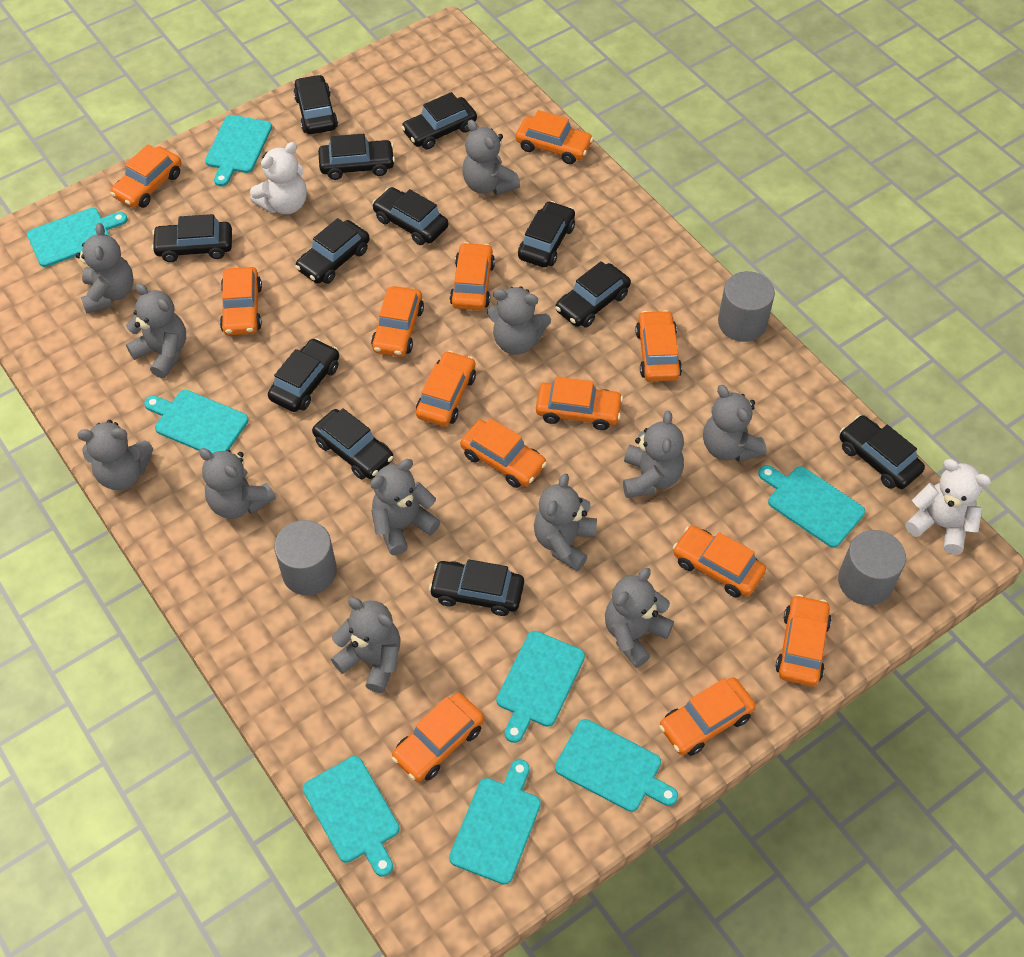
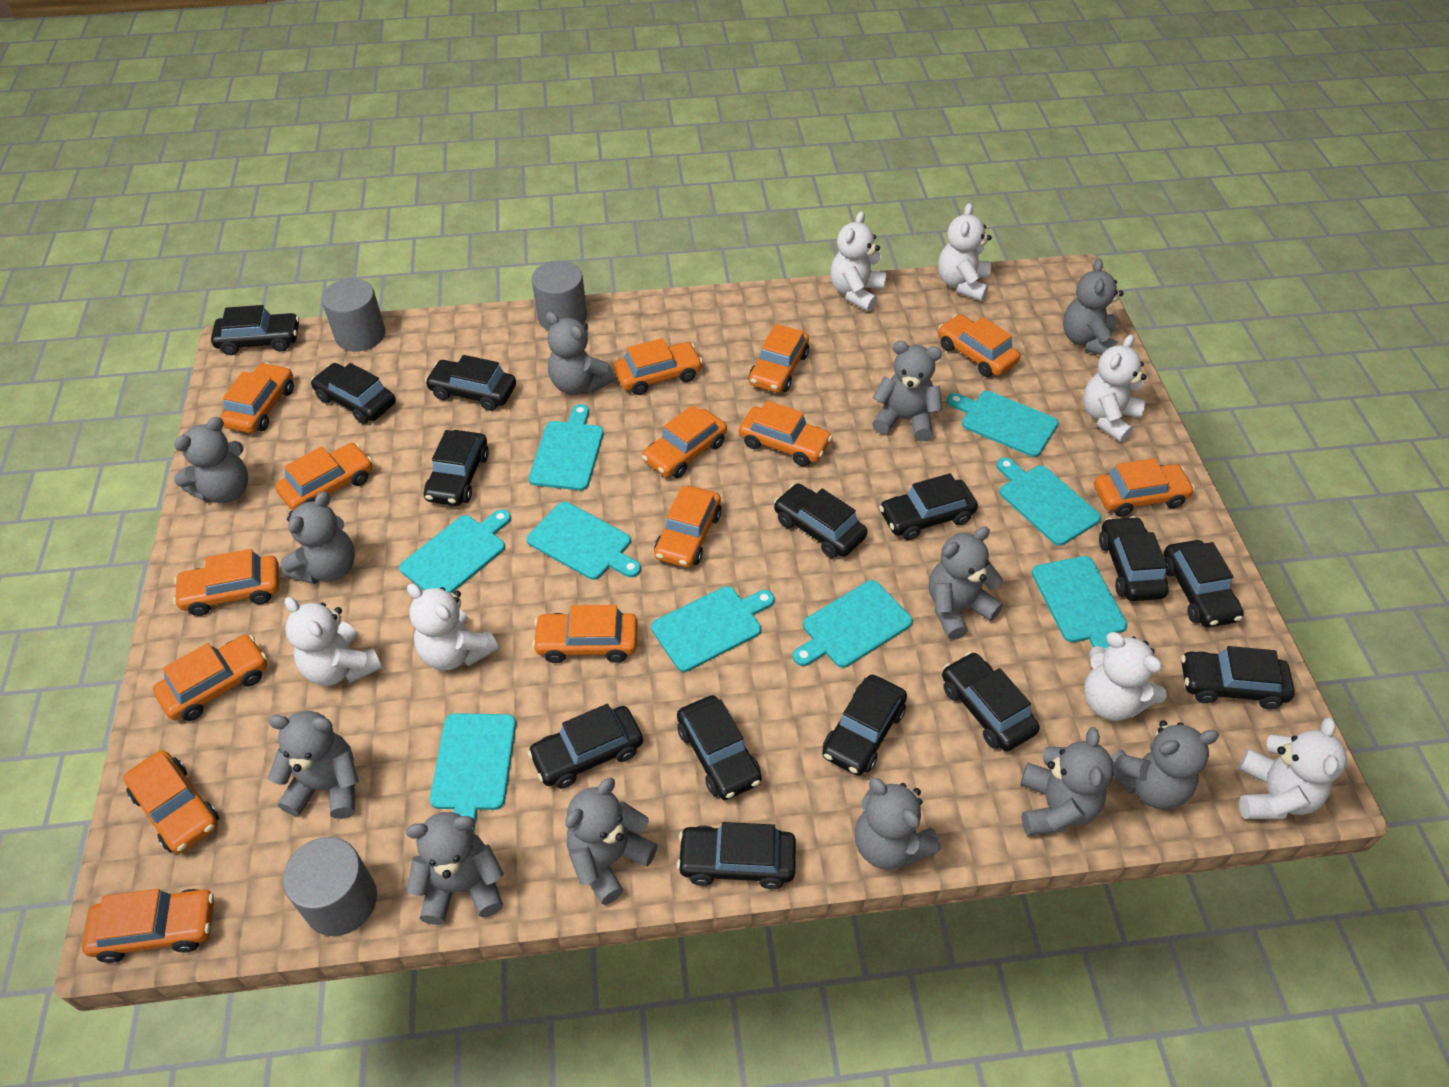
black car: [151,214,232,262] [268,338,339,412] [293,75,338,134] [295,218,370,284] [312,408,394,479] [318,134,395,180] [372,187,448,245] [401,92,477,149] [429,559,524,616] [518,201,575,268] [555,261,631,328] [840,415,925,489] = 12 -> [211,305,299,355] [311,363,396,424] [424,430,489,506] [425,355,516,411] [528,704,643,789] [677,695,762,800] [677,822,796,889] [774,484,867,558] [822,675,907,776] [879,473,978,540] [942,652,1040,751] [1099,516,1169,601] [1164,540,1244,627] [1181,646,1295,709] = 14
orange car: [110,144,181,208] [220,267,262,335] [371,286,424,357] [391,693,484,782] [416,351,476,426] [450,242,495,310] [460,418,547,488] [516,110,593,164] [536,377,623,430] [635,310,682,382] [659,677,756,756] [673,525,766,598] [776,594,832,686] = 13 -> [82,889,214,963] [123,750,219,854] [153,635,267,721] [173,549,279,616] [220,362,294,433] [275,443,372,511] [532,605,638,663] [614,338,703,395] [642,405,727,478] [654,486,722,568] [739,400,832,466] [749,324,809,393] [938,314,1020,377] [1094,458,1195,517] = 14
turquoise cutting board: [27,208,128,267] [144,390,249,453] [205,115,272,186] [303,756,399,877] [449,759,541,885] [496,631,585,743] [555,719,678,812] [759,465,865,548] = 8 -> [399,509,511,593] [430,713,516,833] [527,502,641,580] [529,404,604,491] [651,586,774,672] [793,580,913,668] [947,391,1059,457] [996,458,1101,546] [1032,556,1127,650] = 9
white teddy bear: [250,142,307,214] [905,459,991,554] = 2 -> [285,597,382,686] [407,583,499,671] [830,211,886,311] [938,203,992,301] [1083,334,1147,442] [1084,632,1167,721] [1239,717,1347,819] = 7

